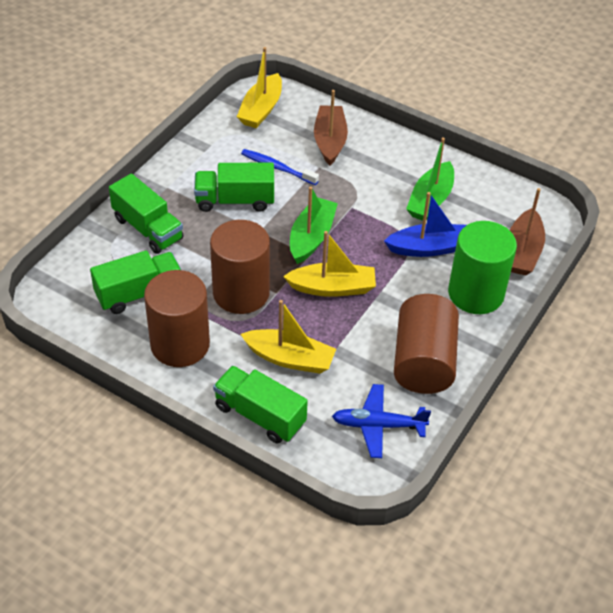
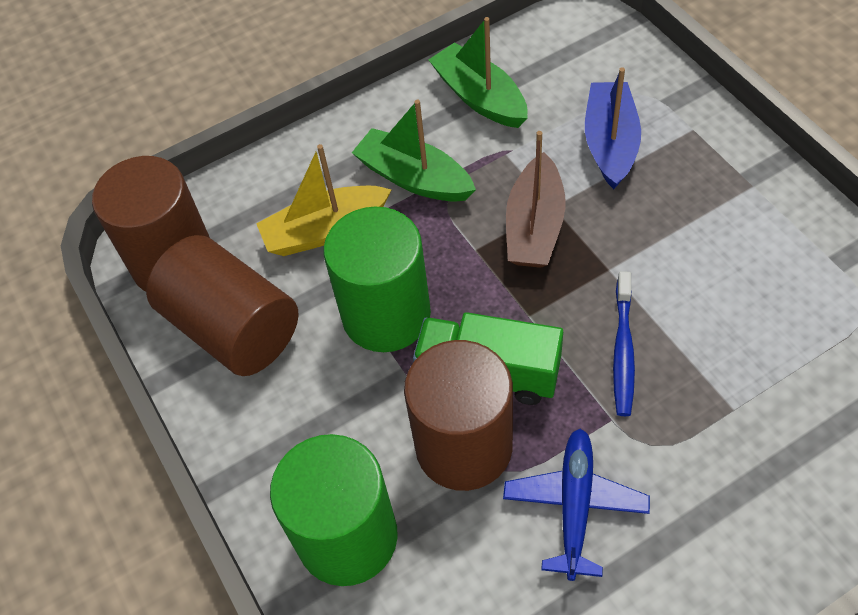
brown boat: [314,90,348,166] [510,188,545,276] = 2 -> [506,131,566,268] = 1
green cylinder: [448,221,517,314] = 1 -> [270,434,398,586] [323,207,431,352] = 2
green truck: [90,250,181,314] [109,174,184,254] [194,163,274,212] [213,366,308,444] = 4 -> [413,312,563,405] = 1
yellow boat: [237,47,282,128] [241,300,336,374] [283,231,376,297] = 3 -> [256,144,392,256] = 1

